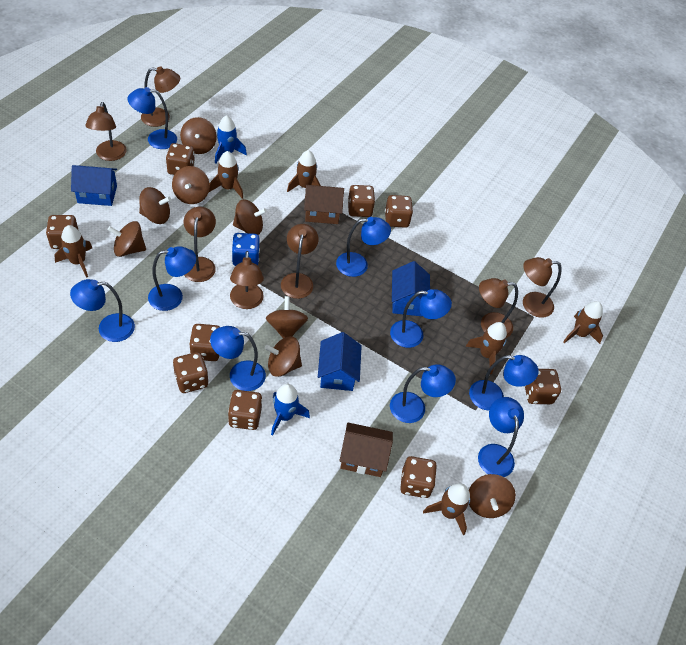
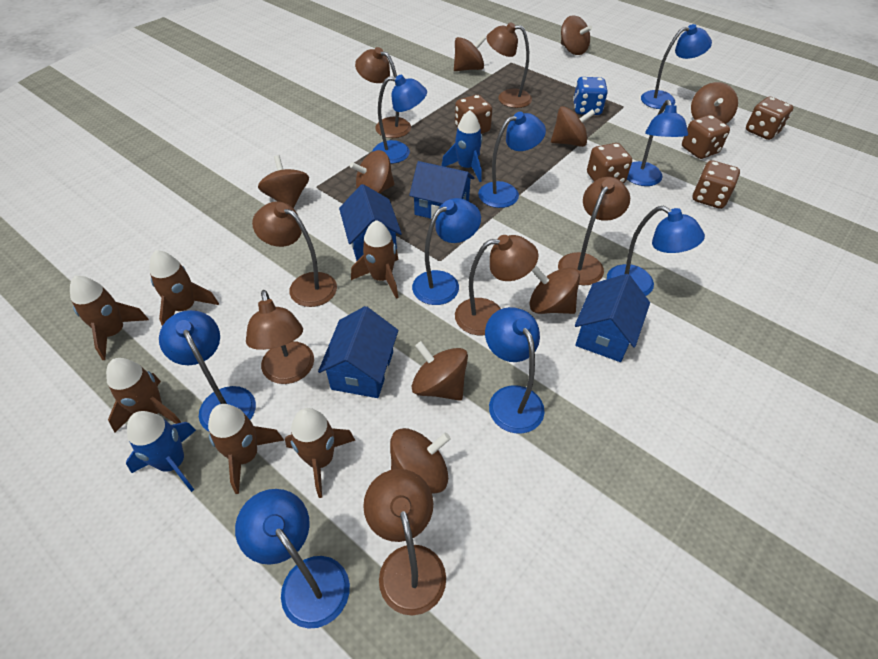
blue house: [71,165,117,206] [318,332,362,391] [392,261,430,316] = 3 -> [318,306,398,398] [339,184,402,261] [409,161,474,219] [575,274,650,362] = 4
brown dice: [46,215,78,249] [166,143,195,175] [173,352,209,393] [189,324,220,361] [228,390,262,430] [348,185,375,217] [385,195,413,228] [400,456,437,498] [525,369,561,404] = 9 -> [455,95,492,134] [587,143,632,183] [682,115,730,159] [693,160,740,209] [746,96,793,140] = 5
brown house: [304,185,344,224] [339,423,393,477] = 2 -> none = 0
brown spinning top: [107,221,146,257] [139,187,171,224] [172,166,210,204] [180,117,217,154] [233,199,267,235] [265,336,302,377] [266,296,308,338] [469,474,516,518] = 8 -> [258,155,309,208] [350,150,395,194] [390,428,451,494] [412,341,468,401] [454,36,486,71] [529,266,580,314] [551,106,595,147] [561,15,592,55] [691,82,738,124] = 9

